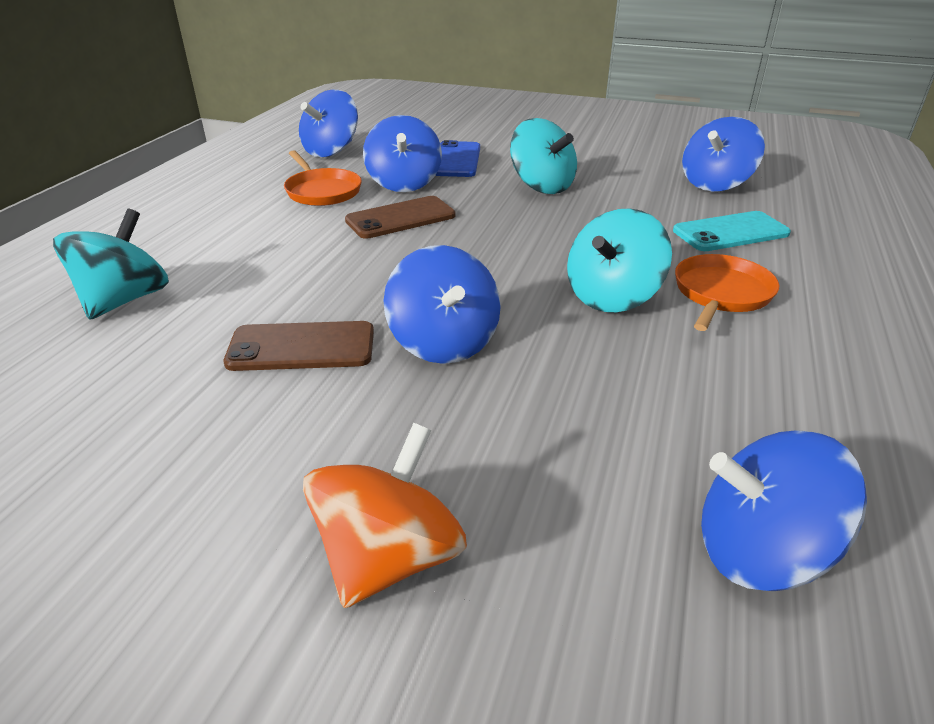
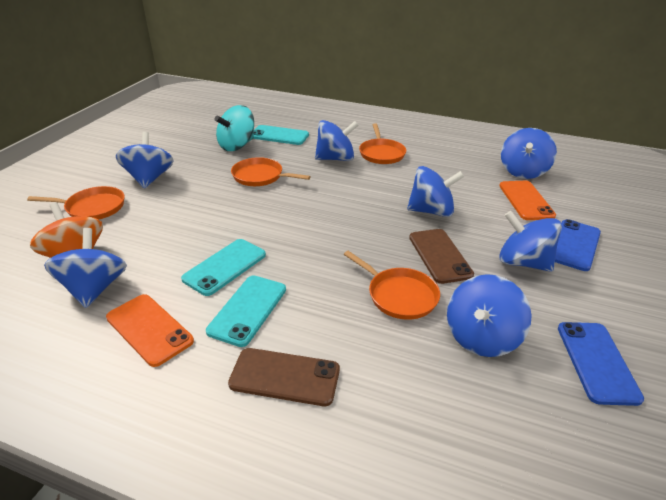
blue phone: [435,140,480,177] = 1 -> [555,219,601,271] [558,322,644,406] = 2
blue spinning top: [299,90,358,157] [363,115,442,192] [384,245,501,364] [682,117,765,192] [701,430,867,591] = 5 -> [44,228,127,308] [116,132,174,189] [315,120,358,161] [407,166,464,217] [447,274,532,357] [499,211,562,272] [501,128,557,179] = 7
orange pan: [284,150,362,206] [675,254,779,331] = 2 -> [27,186,125,220] [231,157,311,186] [344,251,440,320] [359,123,406,164] = 4
orange phone: none = 0 -> [106,294,194,367] [499,181,556,220] = 2
turquoise phone: [673,211,791,251] = 1 -> [181,239,266,296] [206,275,286,347] [253,125,309,145] = 3
turquoise spinning top: [53,209,169,320] [510,118,577,194] [567,208,672,312] = 3 -> [215,105,254,151] = 1

